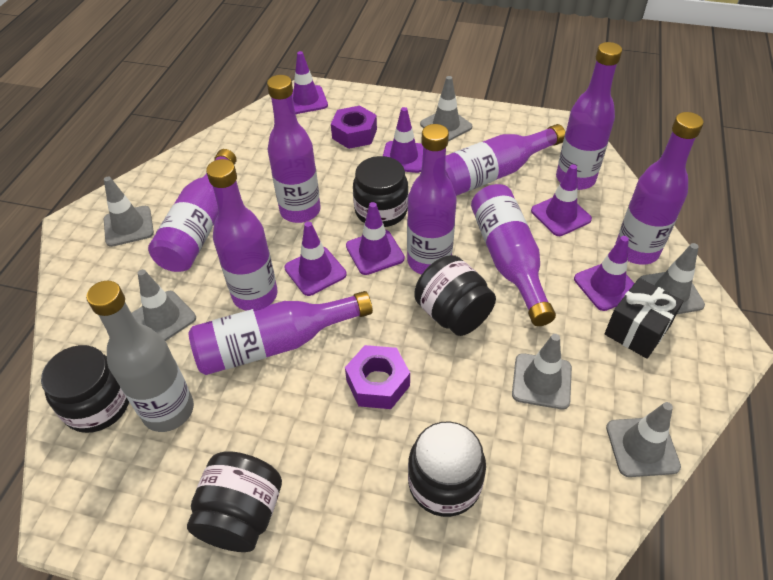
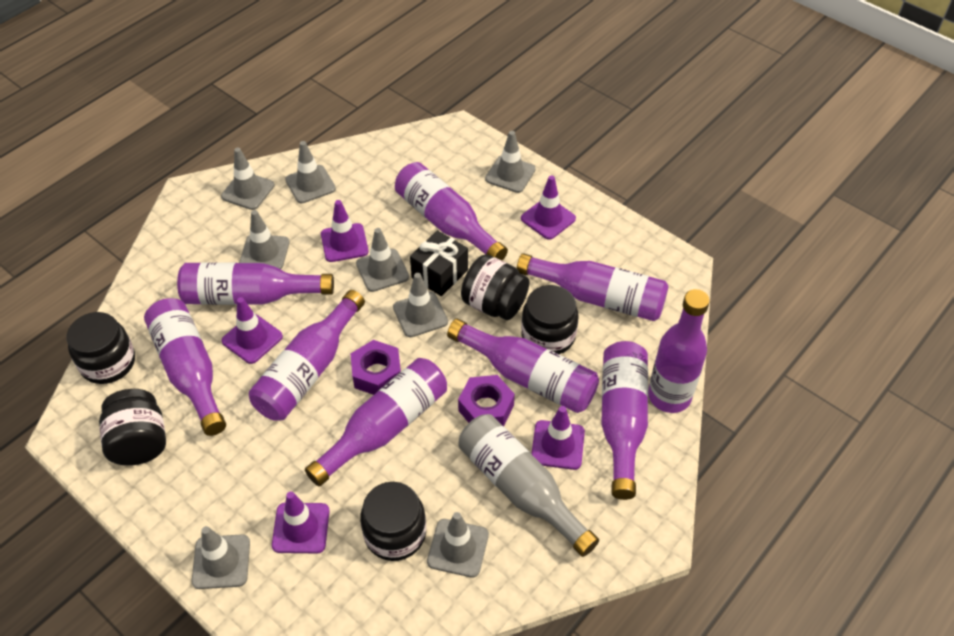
grey traffic cone: [104,177,154,247] [132,269,196,341] [420,76,472,142] [512,334,572,409] [606,402,681,477] [640,243,705,314] = 6 -> [192,526,250,589] [221,148,275,210] [239,210,290,269] [285,141,336,203] [356,228,409,292] [393,273,448,337] [427,512,489,578] [485,131,536,193] = 8
purple traffic cone: [284,221,347,296] [292,51,328,114] [346,202,405,275] [383,107,423,173] [531,164,592,236] [574,236,634,311] = 6 -> [222,297,283,364] [272,491,330,554] [321,200,369,262] [521,175,576,240] [531,406,585,470] = 5

